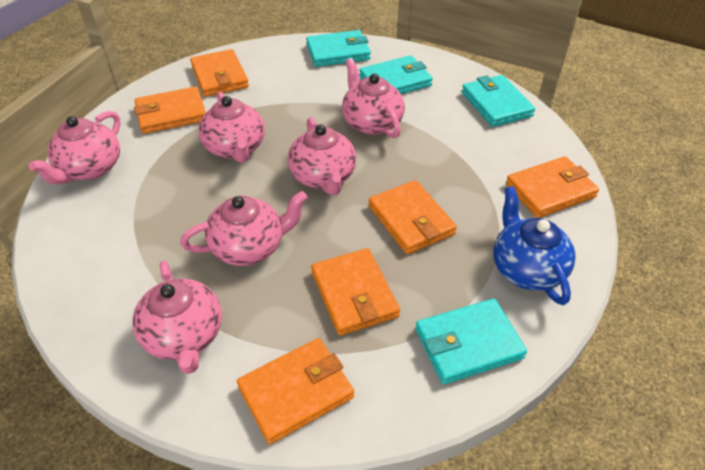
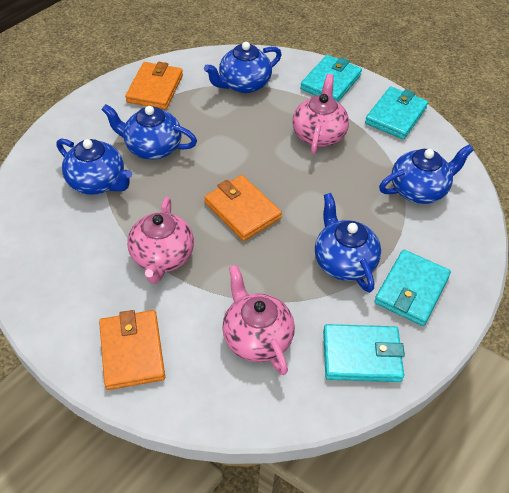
blue teapot: [493,186,575,305] = 1 -> [57,138,132,195] [102,104,197,160] [204,42,282,93] [315,193,381,293] [379,144,474,204] = 5
orange wallet: [134,86,206,134] [190,49,249,97] [237,338,354,444] [311,248,400,336] [369,180,457,254] [506,156,599,218] = 6 -> [99,310,165,390] [125,62,183,109] [204,175,282,241] = 3
pink teapot: [29,111,121,185] [132,261,222,374] [180,191,308,266] [198,92,265,163] [288,117,356,195] [342,58,405,138] = 6 -> [127,197,194,284] [222,265,295,375] [292,74,349,154] = 3

